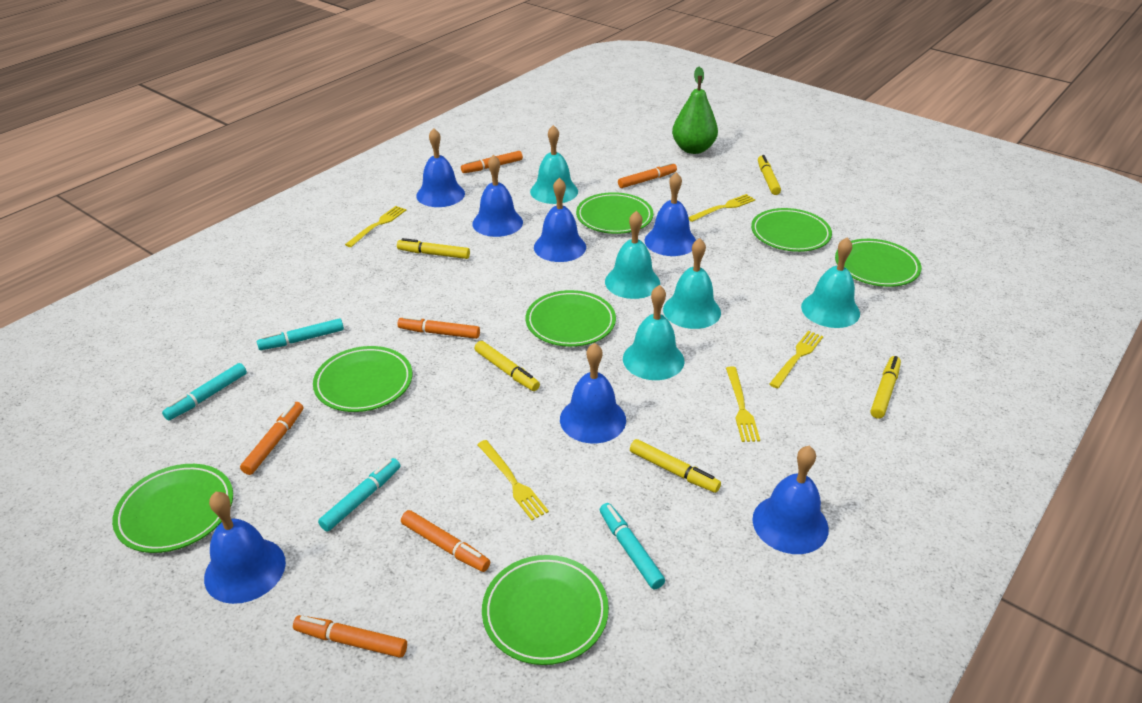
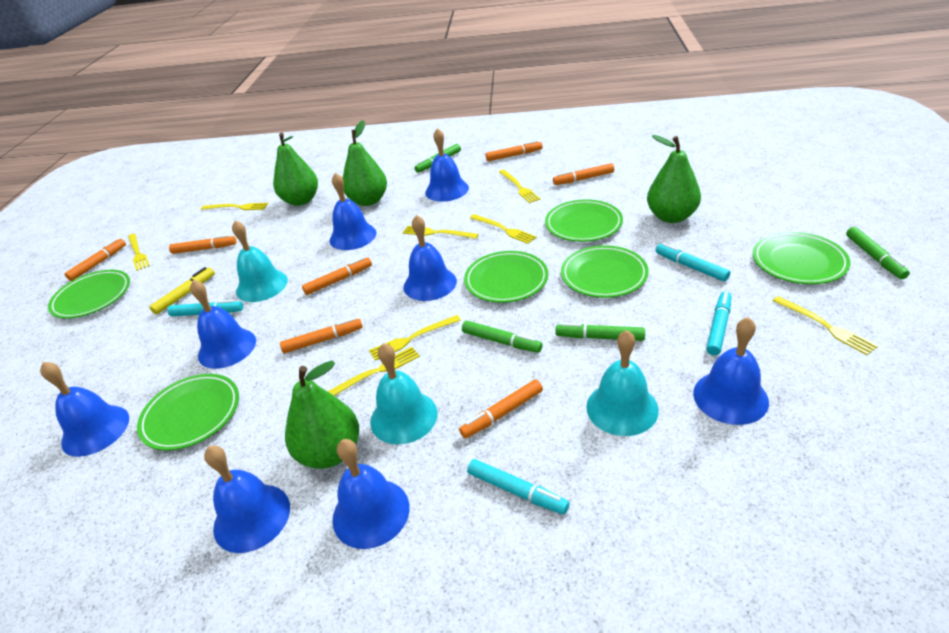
blue bell: [204,492,286,604] [416,128,465,207] [472,155,523,237] [534,177,586,262] [560,343,626,443] [645,172,696,256] [752,446,829,554] = 7 -> [40,362,129,457] [190,280,256,369] [204,445,290,553] [330,173,377,250] [332,439,410,549] [403,215,457,301] [425,128,469,202] [693,317,769,425] = 8
green marker: none = 0 -> [414,144,461,173] [462,321,543,353] [555,323,645,341] [846,227,910,279] = 4
green pear: [672,67,718,154] = 1 -> [273,133,318,206] [285,361,359,469] [343,120,387,206] [647,135,701,223] = 4
green plate: [112,464,233,553] [313,346,412,412] [482,555,609,665] [526,290,616,347] [576,192,653,234] [751,208,832,252] [835,239,921,287] = 7 -> [48,270,130,319] [137,374,239,451] [464,251,548,303] [545,199,623,242] [561,245,649,298] [753,232,851,284] = 6
orange marker: [240,402,303,475] [293,615,407,658] [397,316,480,339] [401,510,490,572] [461,151,523,173] [618,162,677,188] = 6 -> [65,238,126,281] [169,235,236,254] [280,318,363,353] [302,257,372,295] [459,379,543,438] [486,140,543,161] [553,163,614,185] = 7
turquoise bell: [530,125,578,204] [605,211,660,299] [623,285,684,380] [663,238,721,329] [801,237,860,328] = 5 -> [232,220,288,302] [370,343,438,445] [586,330,659,436] = 3
yellow fork: [345,206,406,247] [477,440,549,520] [688,194,755,222] [726,367,760,442] [769,331,823,388] = 5 -> [128,233,150,271] [201,203,268,210] [328,347,420,396] [369,315,461,360] [402,226,479,239] [470,214,537,244] [499,170,540,203] [772,296,878,355] = 8
yellow marker: [397,238,470,259] [474,341,540,391] [630,439,721,493] [758,155,781,195] [871,356,901,419] = 5 -> [149,267,215,315] = 1

